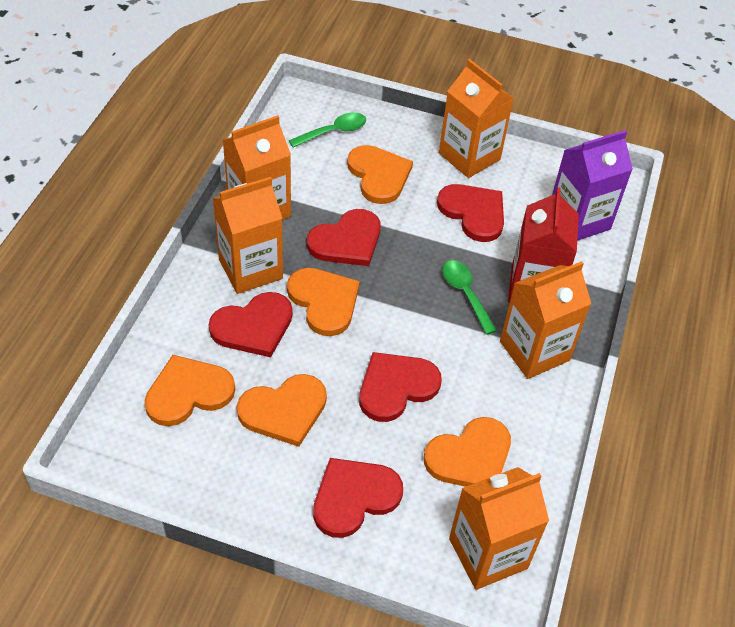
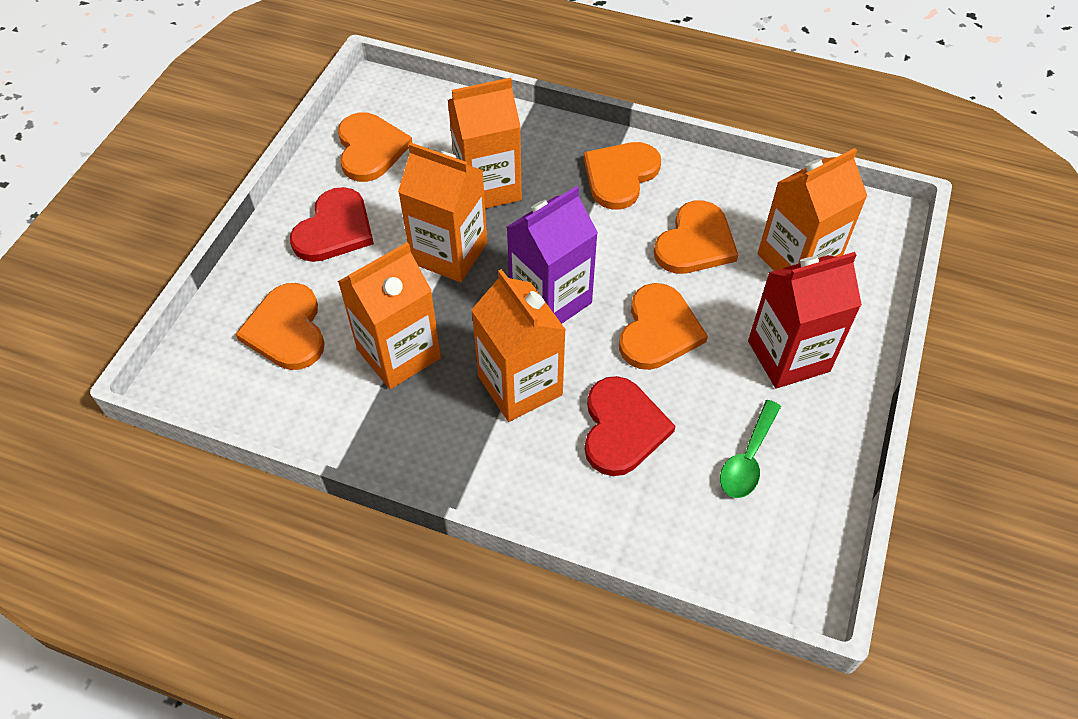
green spoon: [289,112,366,148] [442,260,497,335] = 2 -> [720,400,781,498] = 1
red heart: [209,292,293,357] [307,209,381,266] [313,458,403,538] [359,352,442,422] [437,184,504,242] = 5 -> [290,187,374,262] [585,376,676,476] = 2

